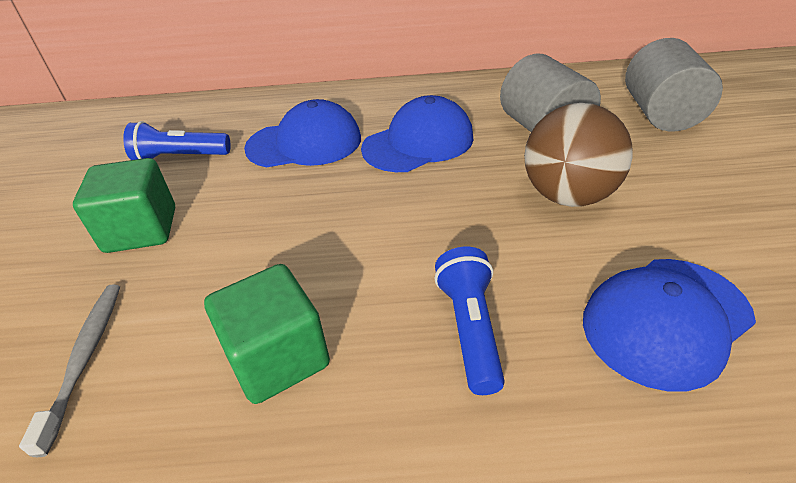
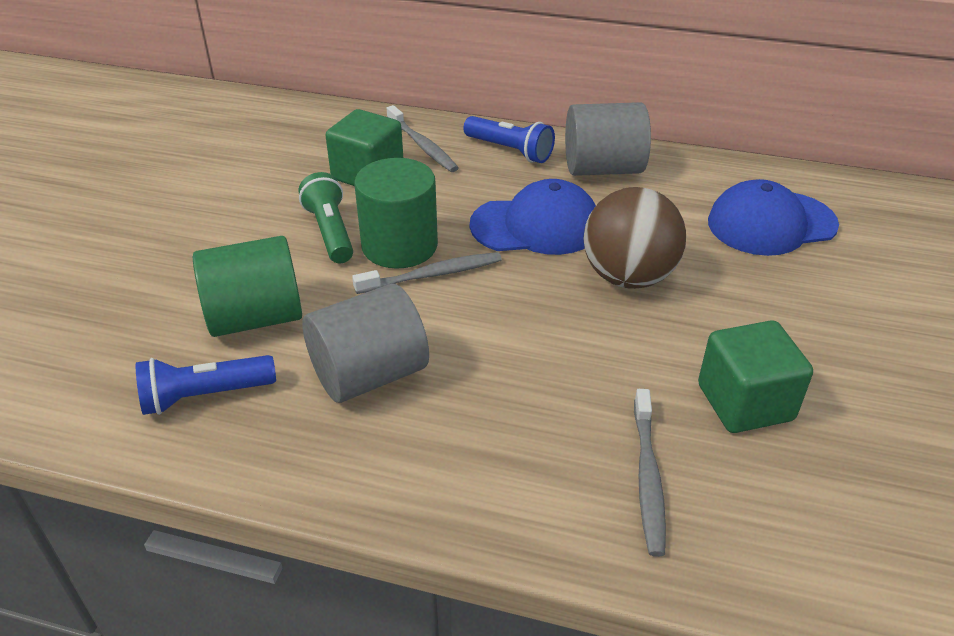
blue cap: [244,99,361,168] [361,95,474,172] [583,259,756,391] = 3 -> [470,179,596,255] [708,179,839,256] = 2
green cylinder: none = 0 -> [193,236,302,337] [355,158,438,269] = 2
green flashlight: none = 0 -> [298,172,353,263] = 1
grey toothbrush: [19,284,120,457] = 1 -> [352,252,502,294] [387,105,459,172] [634,389,666,557] = 3

